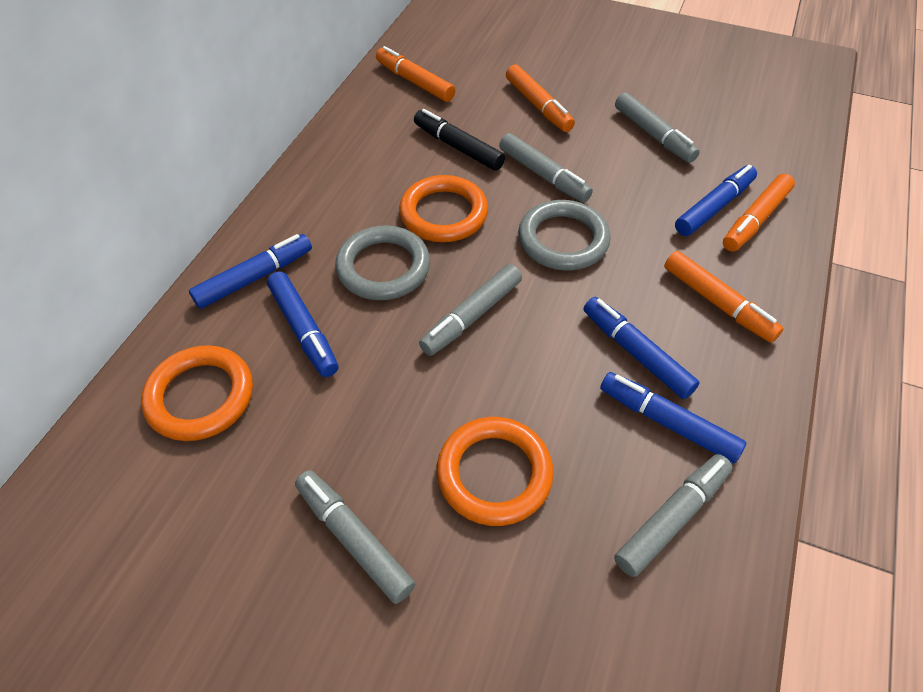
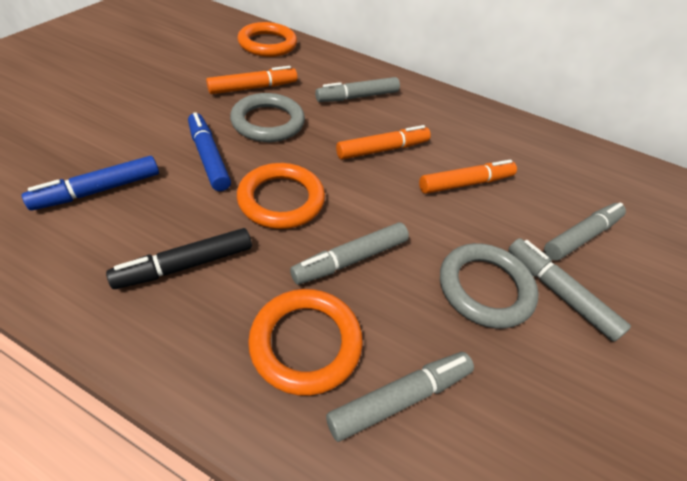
blue marker: [189,234,312,309] [267,271,339,377] [583,297,700,399] [600,372,747,463] [675,165,757,236] = 5 -> [22,156,159,211] [188,112,231,191] = 2
orange marker: [376,46,455,102] [506,64,575,132] [664,251,783,343] [723,174,795,251] = 4 -> [206,66,297,94] [336,125,431,160] [419,160,517,194] = 3

